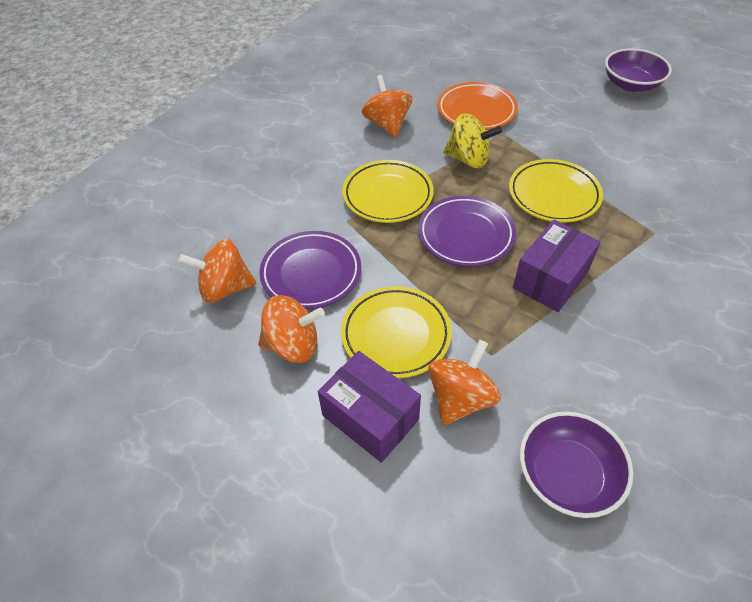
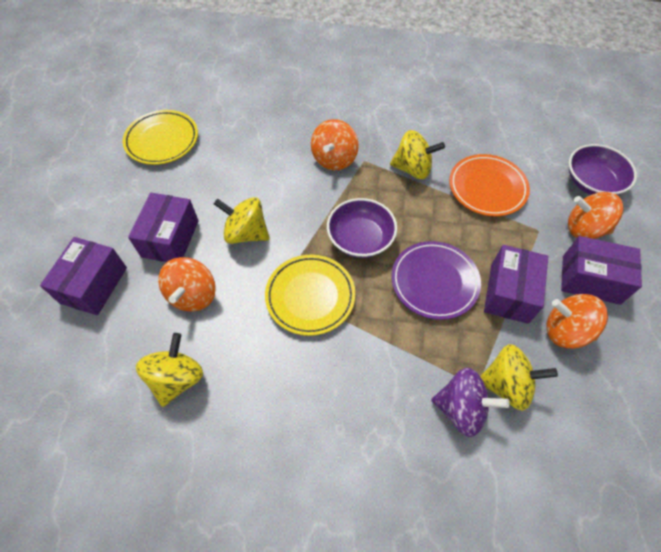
purple box: [318,351,421,463] [513,220,600,312] = 2 -> [40,237,127,315] [128,193,199,262] [484,245,548,324] [561,236,642,305] = 4
purple plate: [259,231,361,309] [418,196,516,267] = 2 -> [391,241,481,320] = 1
purple spinning top: none = 0 -> [431,368,510,437] = 1
yellow plate: [341,286,452,379] [342,160,434,223] [509,159,603,223] = 3 -> [123,110,198,165] [265,255,355,336] = 2
yellow spinning top: [443,113,502,168] = 1 -> [136,333,203,407] [214,197,270,244] [390,130,445,179] [480,344,558,411] = 4

